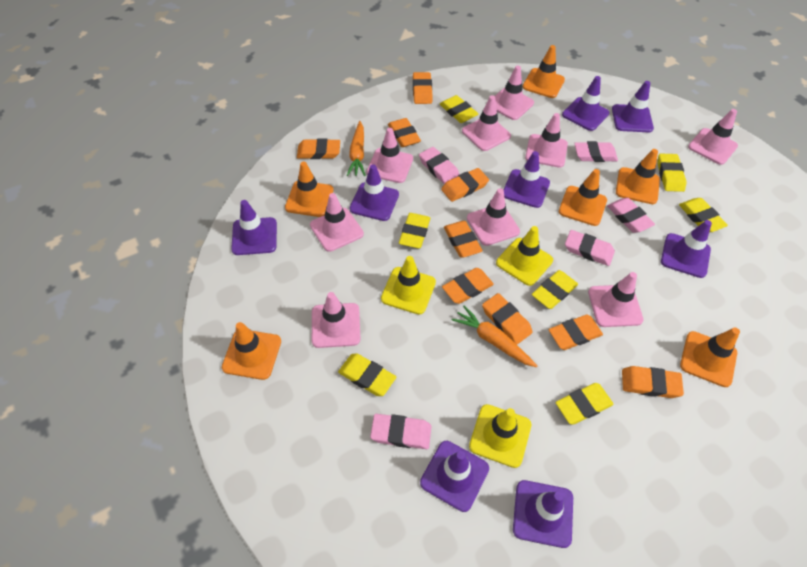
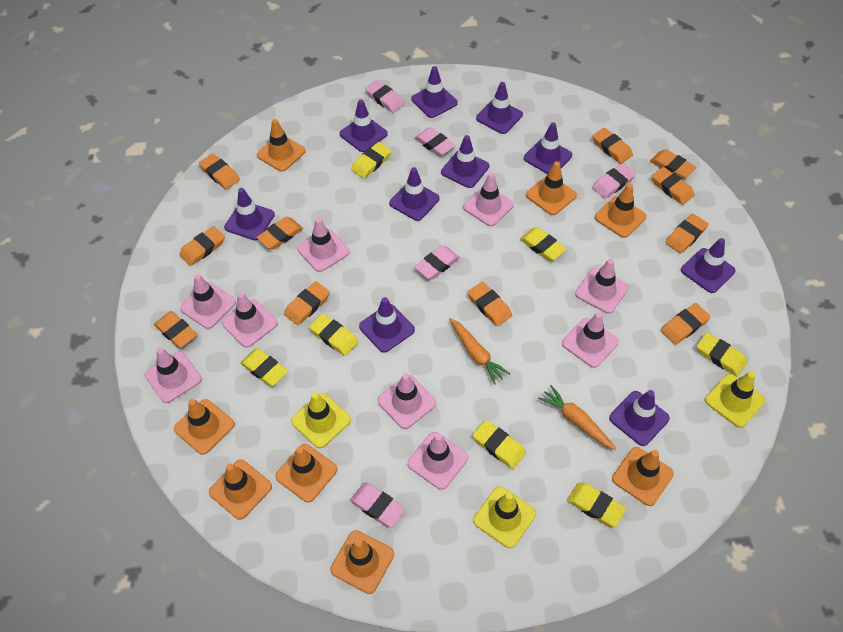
orange eraser: [297,138,340,159] [388,118,421,147] [413,72,433,104] [441,168,489,202] [442,268,494,304] [444,221,483,257] [482,293,533,344] [549,315,603,350] [622,366,684,398] = 9 -> [154,311,197,348] [179,226,225,266] [199,153,240,190] [256,217,303,250] [284,281,330,325] [467,282,512,326] [592,128,633,164] [650,149,696,179] [652,167,694,205] [661,303,711,345] [665,214,708,253] = 11
orange traffic cone: [222,322,281,380] [285,162,334,217] [523,45,565,98] [559,169,607,226] [616,149,660,204] [680,328,740,387] = 6 -> [174,399,235,455] [209,460,272,520] [257,119,306,172] [275,444,337,502] [330,530,394,594] [526,161,577,215] [595,184,647,238] [612,447,674,506] = 8
purple traffic cone: [231,200,277,255] [350,164,399,221] [420,441,489,512] [504,151,550,208] [513,480,573,548] [562,76,609,131] [612,81,654,133] [661,220,712,278] = 8 -> [224,188,275,240] [340,99,388,152] [359,297,415,353] [389,167,440,221] [411,66,458,118] [441,135,489,188] [476,82,523,134] [524,123,572,174] [609,390,670,446] [681,238,736,293] = 10

